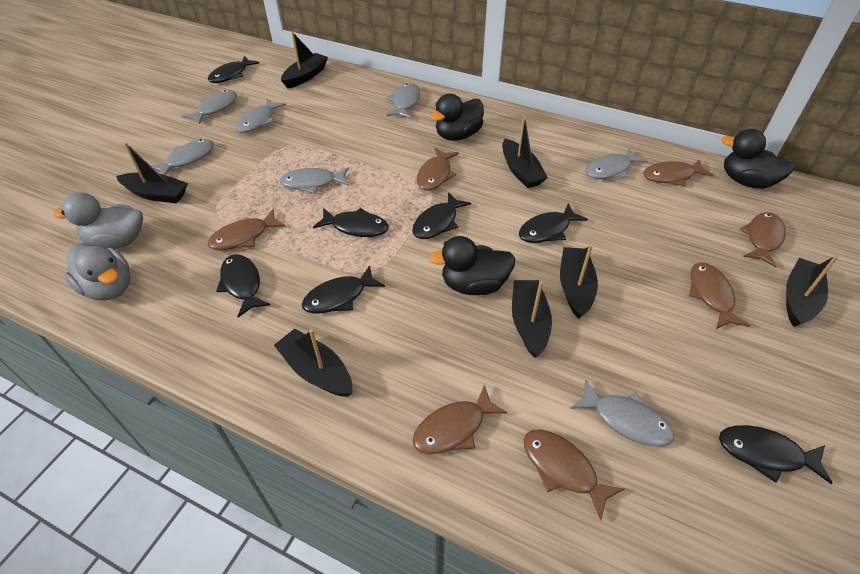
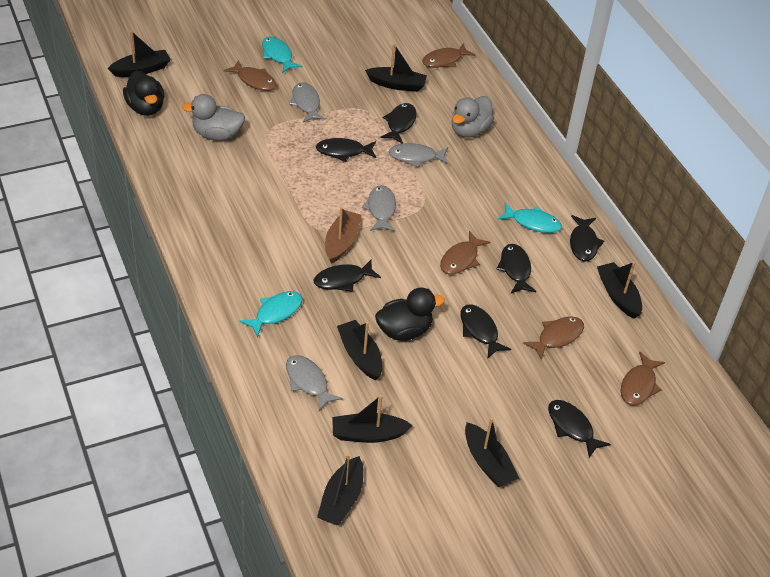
black duck: [429,236,515,295] [431,93,484,141] [721,129,795,189] = 3 -> [123,70,164,116] [375,287,445,341] = 2
brown boat: none = 0 -> [325,207,362,264] = 1
brown fish: [208,209,286,250] [413,384,508,454] [417,148,459,190] [524,429,624,520] [643,159,713,186] [689,262,750,329] [740,212,786,267] = 7 -> [224,60,276,91] [422,43,475,68] [440,231,490,275] [523,316,584,360] [621,352,665,406] = 5
grey fish: [151,139,214,175] [182,90,237,125] [236,99,286,133] [279,167,349,194] [387,83,420,118] [571,379,674,446] [586,148,647,179] = 7 -> [286,355,343,411] [289,82,326,122] [362,185,396,231] [388,143,449,168] = 4
turquoise fish: none = 0 -> [240,291,302,337] [262,36,302,73] [498,203,562,233] = 3

